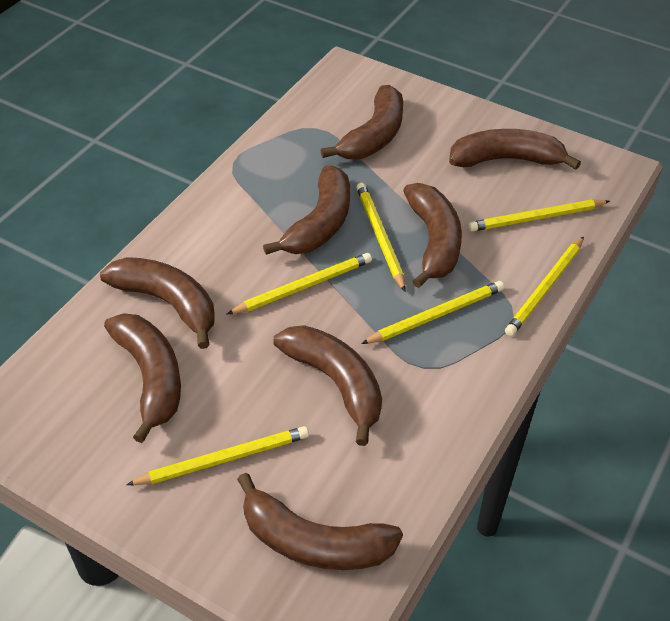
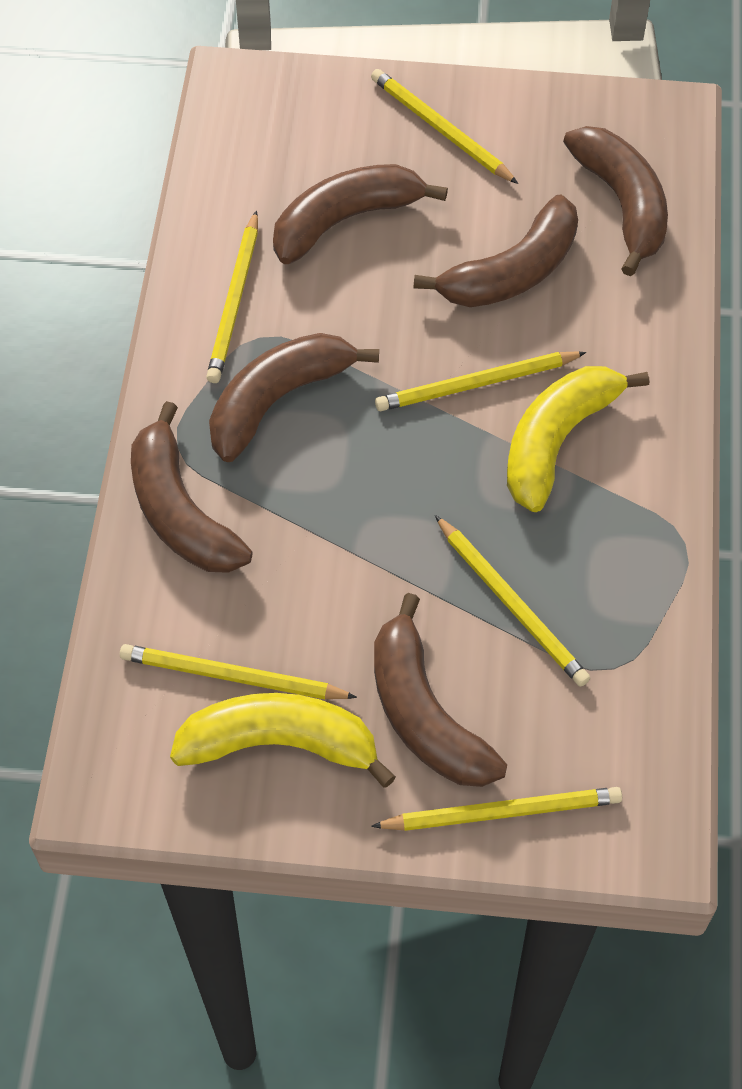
brown banana: [100,257,215,349] [104,313,181,443] [237,473,403,570] [263,166,350,255] [273,325,382,446] [321,85,403,159] [403,183,462,288] [449,129,581,170] = 8 -> [131,401,253,573] [209,333,379,462] [273,164,448,264] [374,593,507,787] [413,195,578,307] [563,126,668,276] = 6
yellow banana: none = 0 -> [170,693,396,788] [507,366,649,512] = 2

